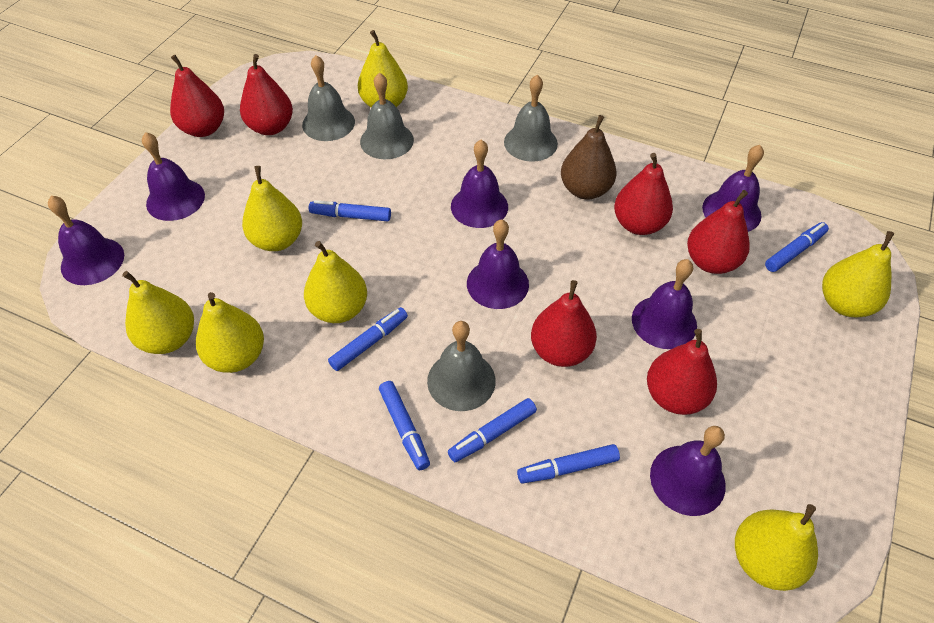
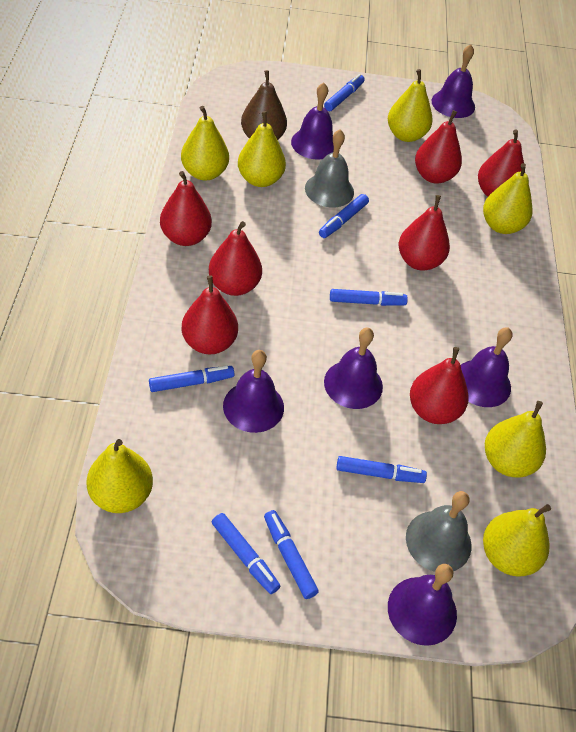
blue marker: [309,200,391,221] [328,307,408,371] [379,381,430,470] [448,398,537,462] [517,444,620,484] [765,222,829,272] = 6 -> [149,366,234,392] [212,513,280,594] [264,510,319,599] [319,194,369,238] [324,74,365,111] [330,289,408,306] [336,456,427,483] = 7
grey bell: [302,55,355,141] [360,73,414,159] [427,321,496,411] [504,75,558,162] = 4 -> [305,129,354,208] [406,491,471,572] = 2
purple bell: [48,196,124,285] [142,132,205,221] [451,140,508,228] [467,219,529,309] [632,259,697,349] [650,426,726,516] [702,145,764,232] = 7 -> [223,350,284,433] [291,82,334,160] [324,328,383,409] [388,564,457,646] [432,44,475,118] [461,327,513,407] = 6
red pear: [170,55,224,137] [240,54,293,135] [531,280,597,367] [614,153,673,235] [647,329,717,415] [687,190,750,274] = 6 -> [160,171,212,246] [181,275,238,354] [209,221,262,296] [398,195,450,271] [410,347,469,424] [415,110,462,184] [478,129,525,197] = 7

